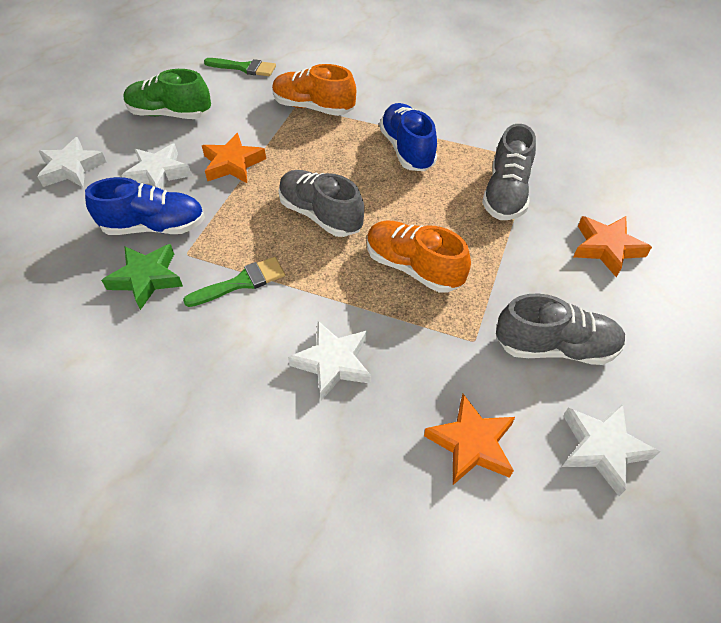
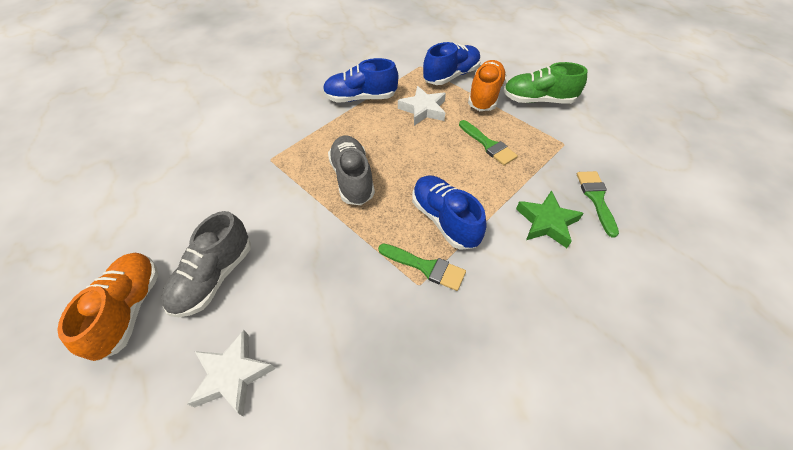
blue shoe: [85,177,205,235] [379,103,437,171] = 2 -> [323,58,398,102] [412,175,487,250] [423,42,481,85] = 3
green brush: [183,257,285,307] [204,58,276,76] = 2 -> [378,244,466,291] [459,120,518,165] [577,171,619,238] = 3
grey shoe: [278,170,364,237] [482,124,536,220] [496,293,626,365] = 3 -> [161,211,251,317] [328,136,375,205] = 2
orange star: [202,133,266,183] [424,394,515,485] [573,216,652,278] = 3 -> none = 0
white star: [37,137,106,187] [121,143,192,190] [288,321,371,401] [562,403,660,496] = 4 -> [187,330,275,416] [398,86,446,126] = 2

